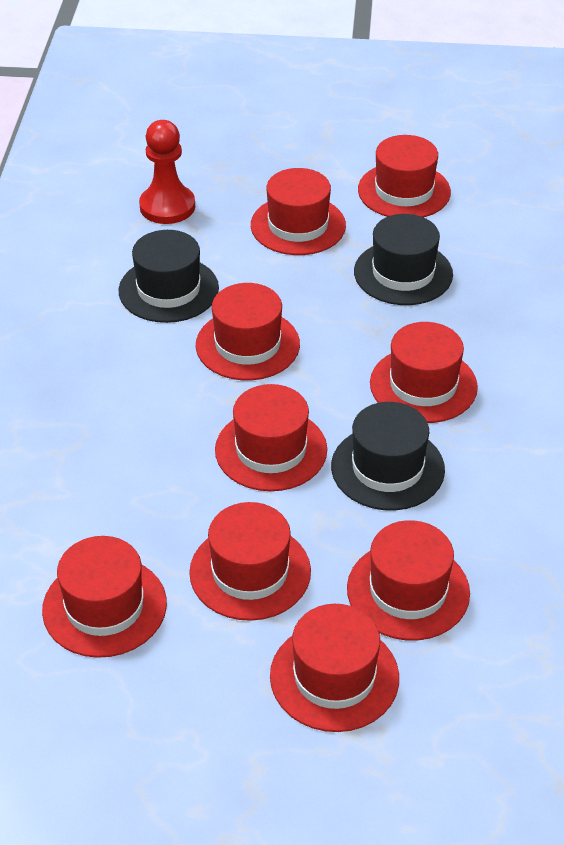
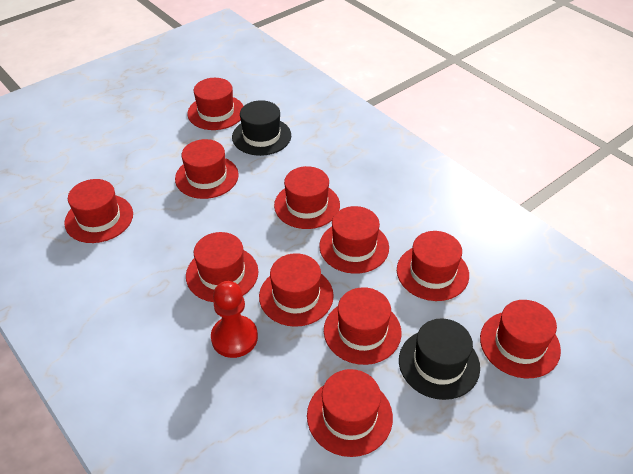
black hat: [119,230,219,323] [331,402,445,511] [354,214,453,305] = 3 -> [232,100,291,156] [399,318,480,400] = 2
red hat: [42,536,167,658] [189,502,311,621] [196,283,300,380] [215,384,327,491] [251,168,346,255] [270,604,399,732] [347,520,470,640] [358,135,451,217] [370,322,478,423] = 9 -> [64,179,133,243] [175,139,239,199] [186,232,259,302] [187,78,243,130] [259,253,334,327] [274,166,340,229] [307,369,393,457] [319,206,389,274] [324,287,402,365] [397,231,469,301] [480,300,561,378] = 11

